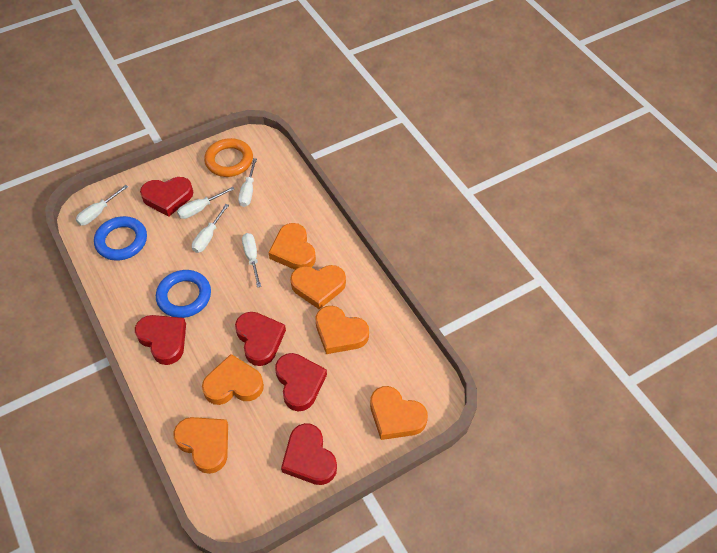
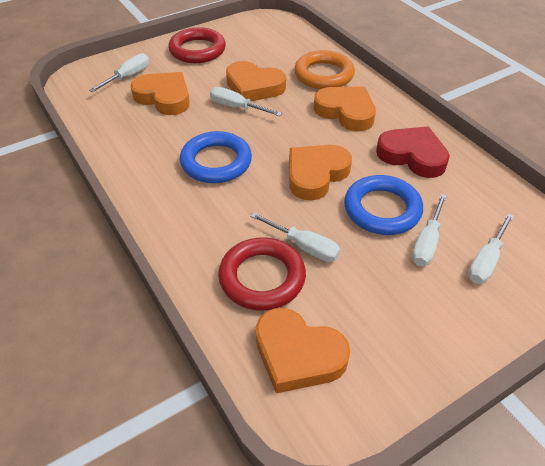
orange heart: [173,417,228,474] [202,354,264,405] [268,223,316,270] [290,265,346,309] [315,306,369,354] [370,386,428,440] = 6 -> [130,72,190,115] [226,61,286,101] [256,308,350,393] [289,145,352,201] [314,86,376,131] = 5
red heart: [135,315,186,365] [140,177,193,217] [235,312,286,366] [275,353,327,411] [281,423,337,485] = 5 -> [376,126,450,178] = 1
red ring: none = 0 -> [168,27,226,63] [218,238,306,311] = 2

